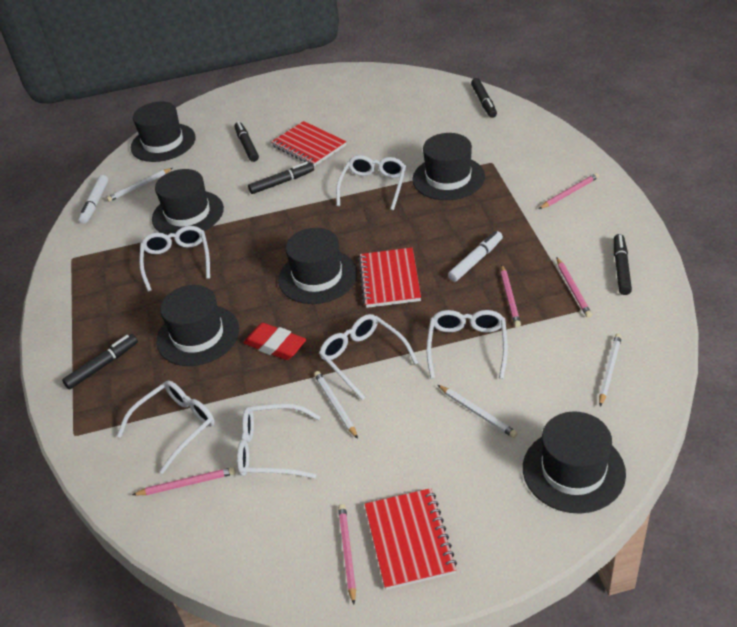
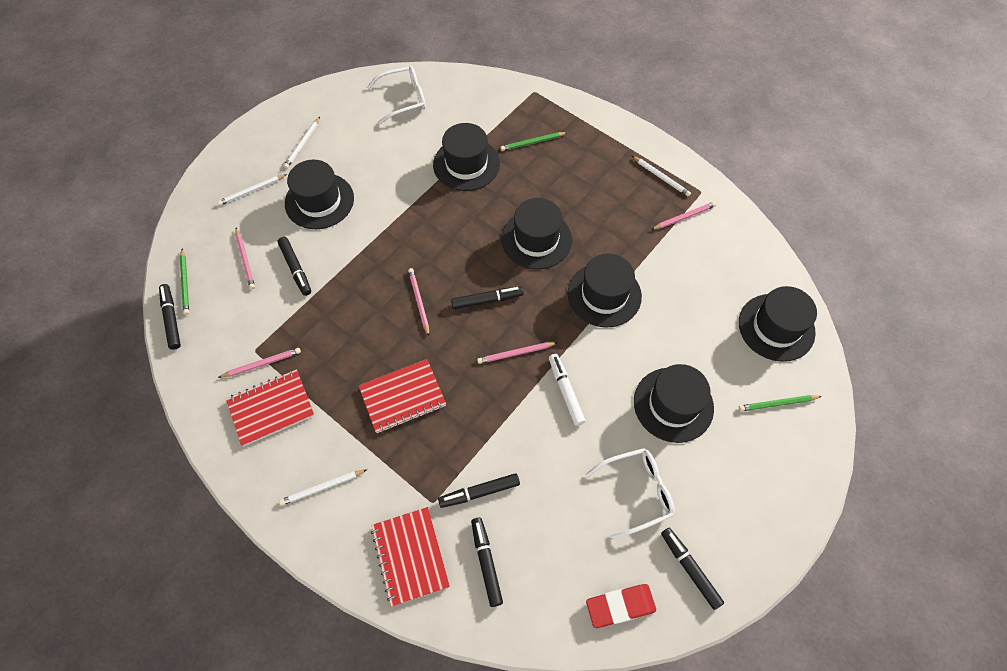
black marker: [62,334,138,390] [234,121,259,162] [248,162,314,194] [471,78,497,118] [614,234,632,295] = 5 -> [159,284,181,350] [278,237,311,296] [438,473,520,508] [451,286,524,309] [471,518,503,607] [661,528,724,610] = 6
green pencil: none = 0 -> [180,248,189,315] [500,132,568,151] [739,395,822,411] = 3
white glasses: [117,380,215,474] [139,226,210,292] [237,404,321,478] [319,314,418,400] [336,155,406,210] [426,310,508,379] = 6 -> [366,66,426,124] [585,448,675,538] = 2
white marker: [79,175,108,224] [448,231,503,282] = 2 -> [549,354,586,426] = 1

